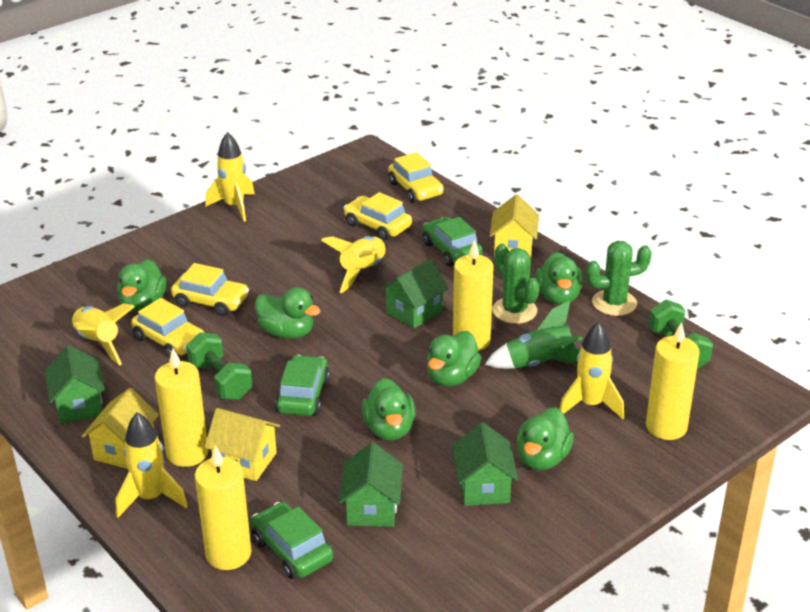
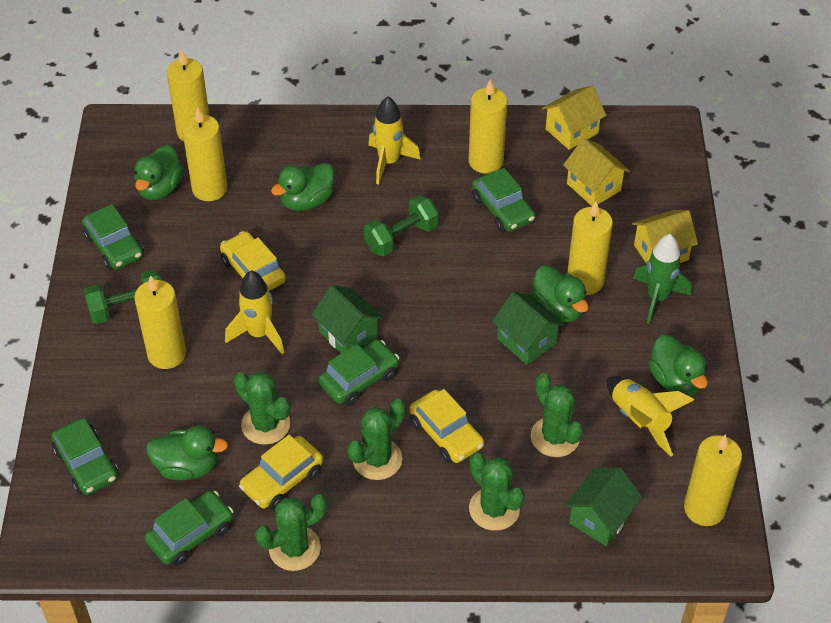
green cactus: [492,244,540,324] [586,241,652,316] = 2 -> [234,372,291,445] [255,494,327,571] [347,399,405,480] [469,453,525,531] [531,373,583,457] = 5
green car: [251,502,333,579] [275,355,330,416] [422,217,483,266] = 3 -> [51,418,119,495] [82,204,144,270] [145,491,233,566] [318,339,399,406] [472,168,535,232] = 5
green duck: [117,259,167,312] [255,287,320,339] [362,378,416,441] [427,331,481,387] [516,407,574,471] [536,252,583,305] = 6 -> [134,145,184,200] [146,425,228,480] [271,163,334,211] [531,265,589,322] [649,335,708,396] = 5
green house: [45,345,106,424] [339,443,403,527] [380,259,449,329] [452,422,518,506] = 4 -> [312,285,383,353] [492,292,565,365] [565,467,642,546] = 3
yellow candle: [155,349,209,467] [195,445,252,570] [453,240,494,351] [646,322,699,440] = 4 -> [134,275,186,369] [167,49,210,142] [182,107,228,201] [469,79,508,174] [567,201,613,295] [684,434,742,526] = 6
yellow car: [131,298,204,357] [171,263,249,316] [344,192,412,240] [388,152,443,203] = 4 -> [220,231,286,291] [239,435,323,510] [409,389,484,463] = 3
yellow rocket: [71,303,135,366] [116,412,188,518] [205,132,255,222] [321,236,387,293] [559,322,624,419] = 5 -> [225,270,284,354] [368,96,421,185] [607,376,694,457] = 3

